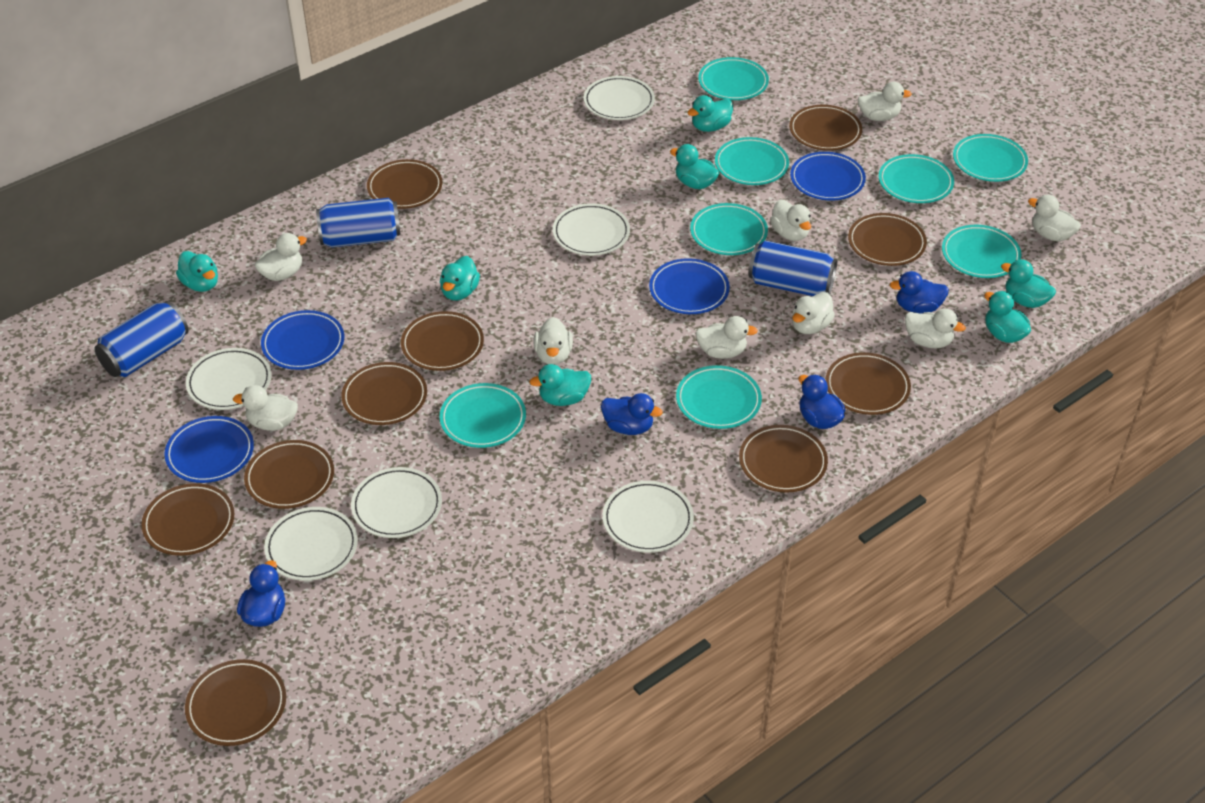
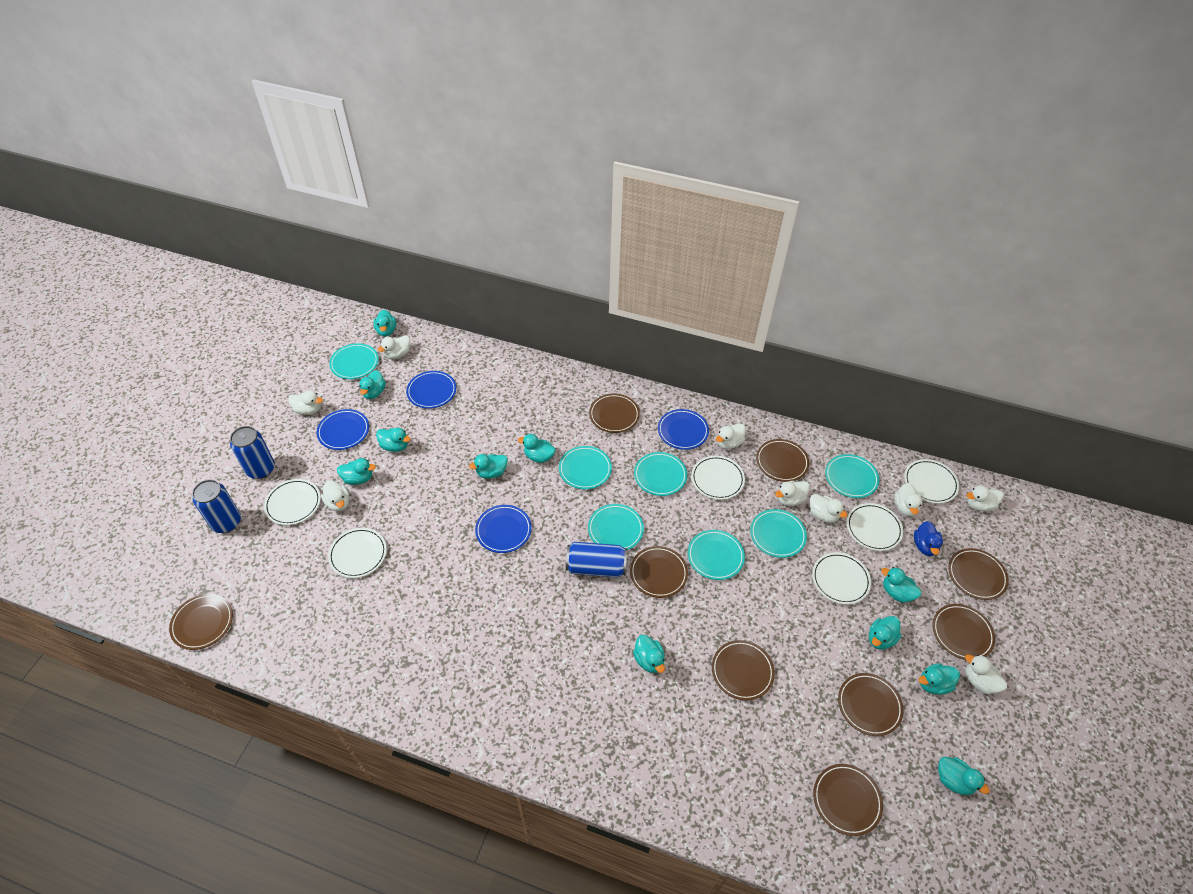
blue duck: [237,560,285,627] [601,393,663,435] [799,374,845,429] [890,271,949,314] = 4 -> [914,521,943,556] = 1
brown plate: [141,483,234,556] [185,659,286,746] [244,440,334,509] [341,362,427,425] [367,159,442,209] [401,311,484,371] [739,425,828,493] [789,105,862,151] [826,352,911,415] [848,213,927,266] = 10 -> [169,594,233,650] [589,394,640,433] [630,546,688,598] [712,640,775,701] [756,439,809,482] [813,764,883,836] [838,673,903,736] [933,604,995,660] [949,548,1009,600] = 9
turquoise duck: [176,251,218,292] [440,256,480,301] [530,364,591,406] [670,144,719,189] [687,95,733,132] [984,291,1031,343] [1001,259,1056,308] = 7 -> [337,458,376,485] [359,370,386,399] [373,309,396,336] [376,428,411,452] [469,454,508,479] [518,434,556,463] [633,635,665,673] [869,616,901,650] [881,567,921,603] [919,663,960,695] [938,757,989,795] = 11
turquoise plate: [440,383,526,448] [676,365,762,429] [690,203,768,255] [698,57,769,100] [715,137,789,185] [878,154,954,203] [942,225,1022,278] [953,134,1028,182] = 8 -> [329,343,379,379] [559,446,612,489] [588,504,644,550] [634,452,687,496] [687,530,745,580] [750,509,807,558] [825,454,879,498] = 7

